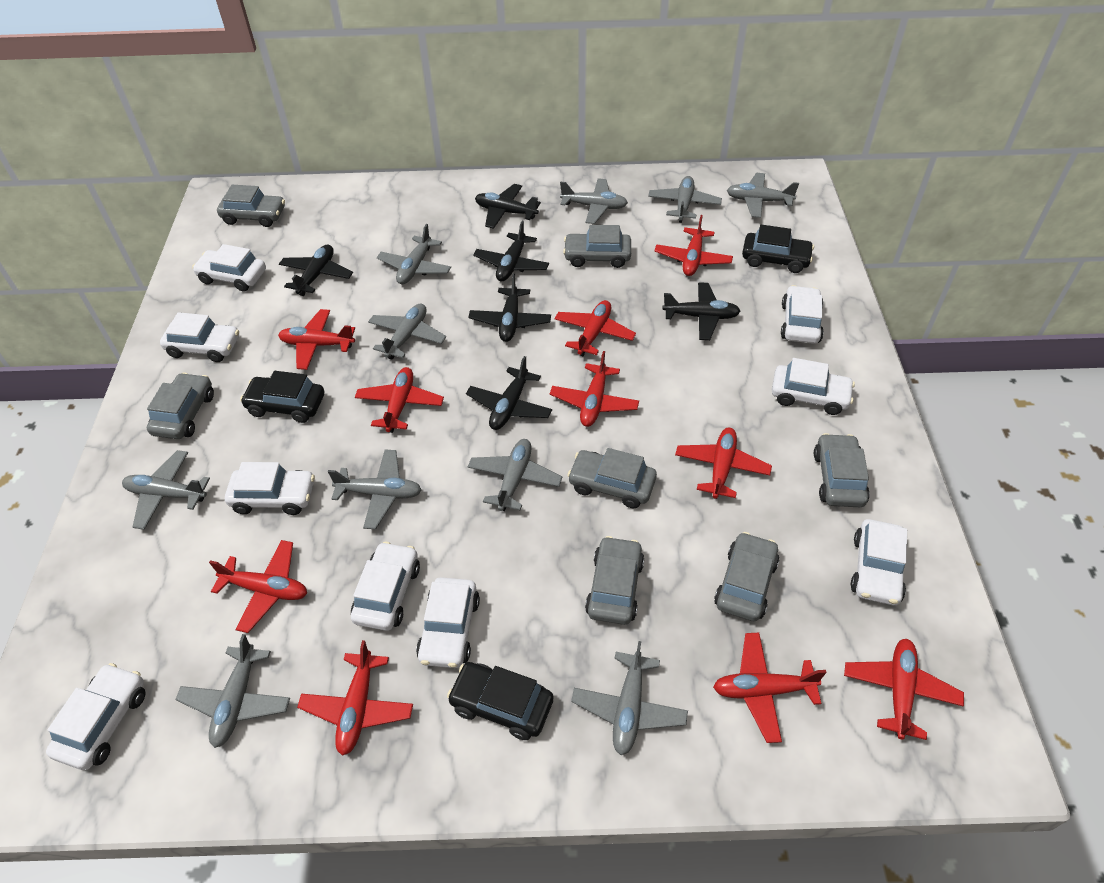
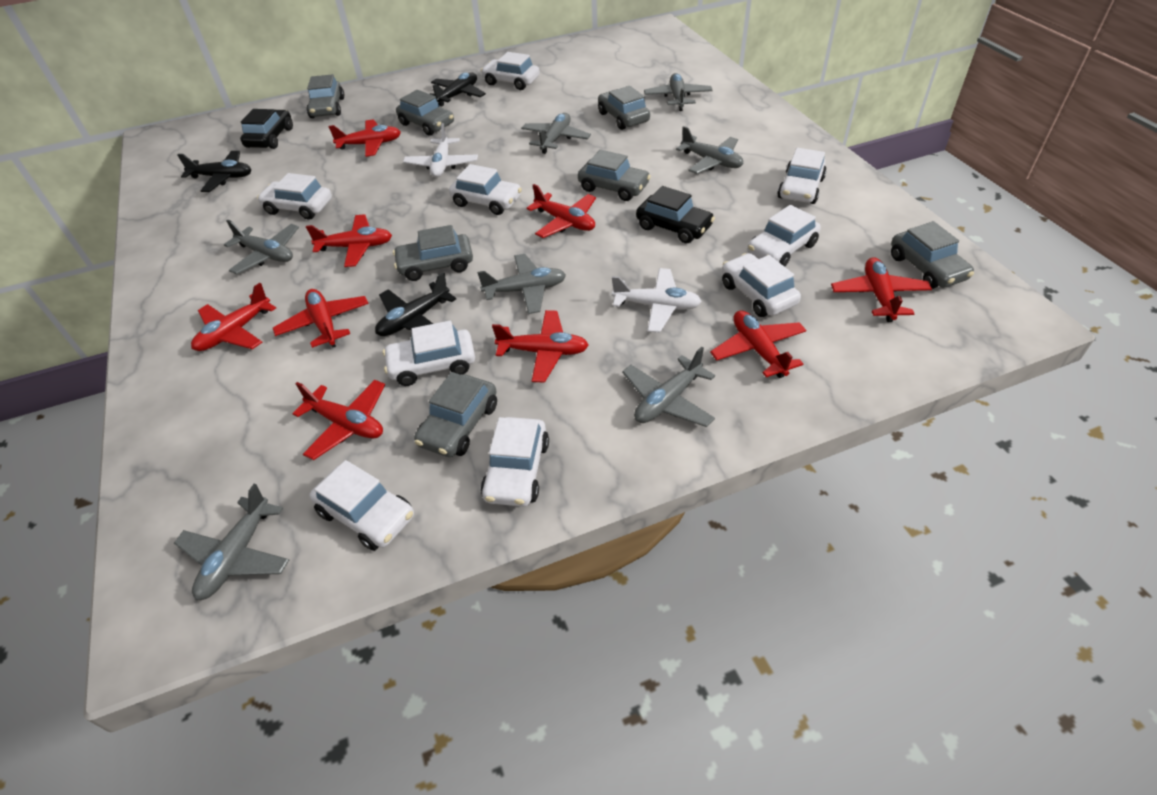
black car: [240,371,324,423] [447,662,553,740] [742,225,814,273] = 3 -> [240,109,293,149] [636,186,715,243] = 2
black plane: [279,245,353,296] [466,356,552,430] [468,274,551,342] [473,221,549,281] [475,184,541,229] [662,282,740,340] = 6 -> [177,151,251,192] [375,272,456,336] [430,72,486,106] = 3
grey plane: [122,450,210,530] [175,634,290,748] [328,449,422,529] [368,303,446,360] [377,224,451,285] [468,439,562,511] [560,178,628,224] [571,641,688,755] [648,176,722,223] [727,173,799,218] = 10 -> [174,484,289,600] [224,220,299,274] [477,254,566,314] [521,113,591,154] [622,347,715,427] [644,73,713,111] [676,126,743,174] = 7
red plane: [209,540,307,633] [278,309,355,370] [297,640,413,756] [355,367,444,433] [550,351,639,427] [554,300,636,356] [654,215,733,276] [675,428,772,499] [713,633,827,743] [844,639,964,740] = 10 -> [191,283,276,351] [273,289,369,348] [292,380,385,460] [306,214,392,267] [328,119,401,157] [492,310,589,383] [526,184,596,238] [710,310,807,378] [831,257,932,322] = 9
white plane: none = 0 -> [403,123,478,178] [612,268,702,333] = 2

